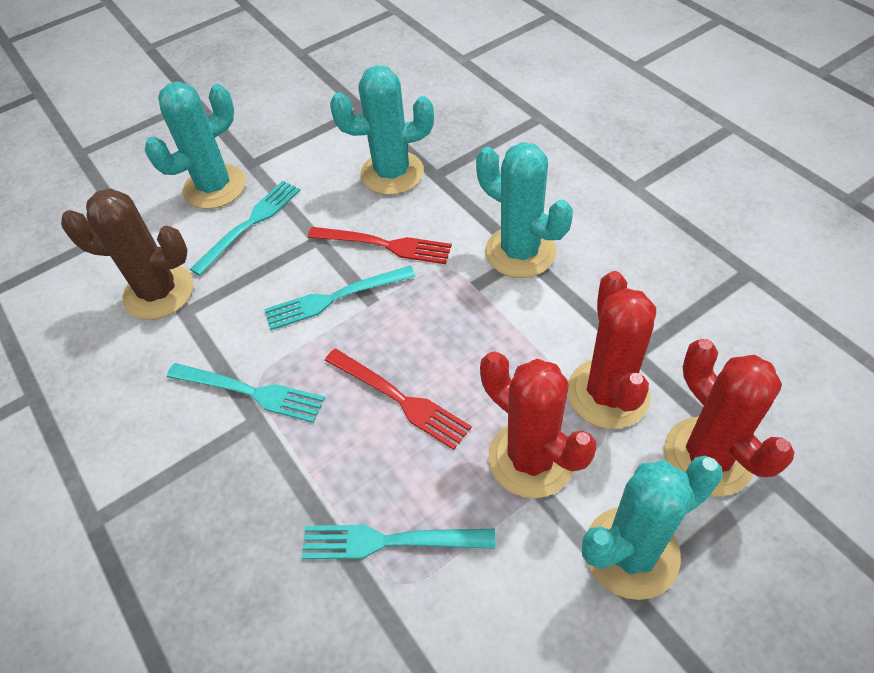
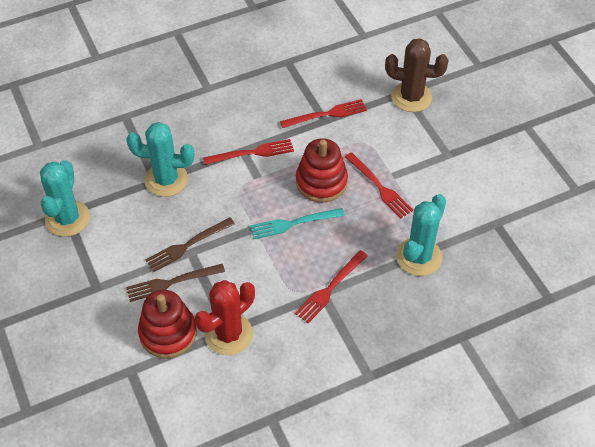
brown fork: none = 0 -> [126,264,225,302] [145,217,235,272] = 2
red cactus: [480,352,596,498] [568,271,656,429] [664,339,795,497] = 3 -> [195,280,255,355] = 1
red fork: [308,227,452,264] [325,349,472,450] = 2 -> [203,139,294,165] [280,99,367,128] [295,250,368,323] [345,152,413,218] = 4
red stacking toy: none = 0 -> [138,290,197,358] [296,138,348,203] = 2
turquoise cactus: [145,82,246,209] [330,65,434,195] [476,142,573,278] [582,456,723,600] = 4 -> [40,160,90,237] [126,122,194,197] [396,194,446,276] = 3
turquoise fork: [167,363,325,423] [190,181,301,276] [264,265,416,330] [302,525,496,559] = 4 -> [250,208,345,239] = 1

